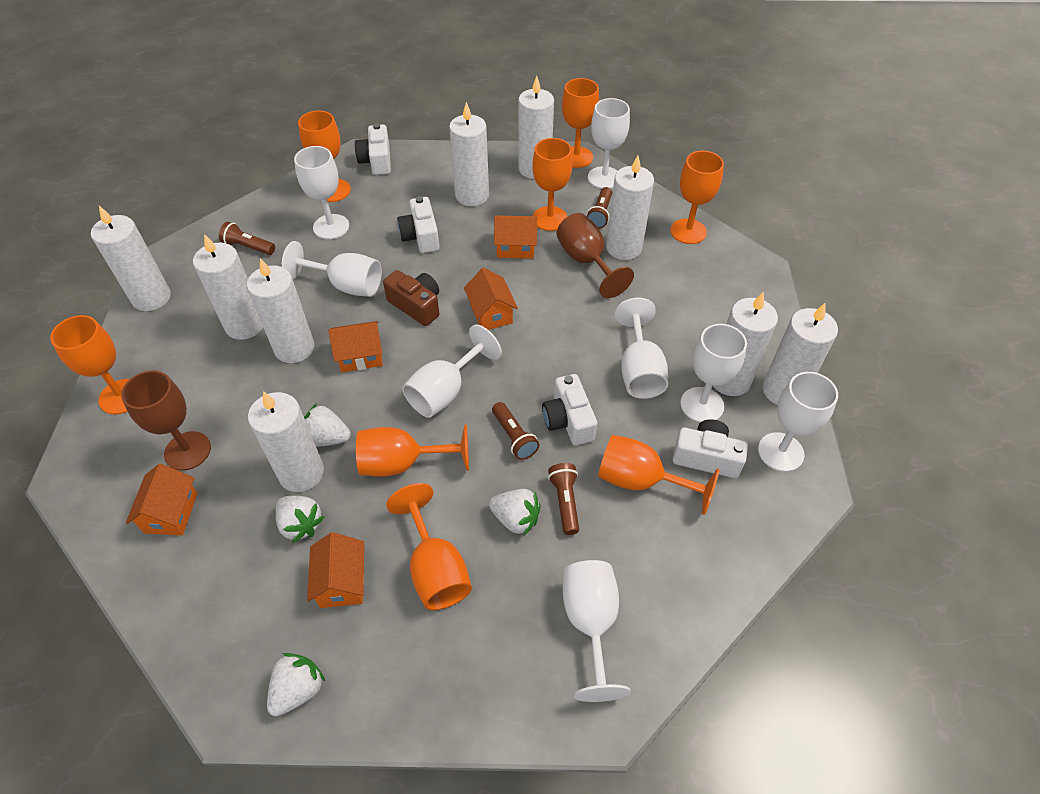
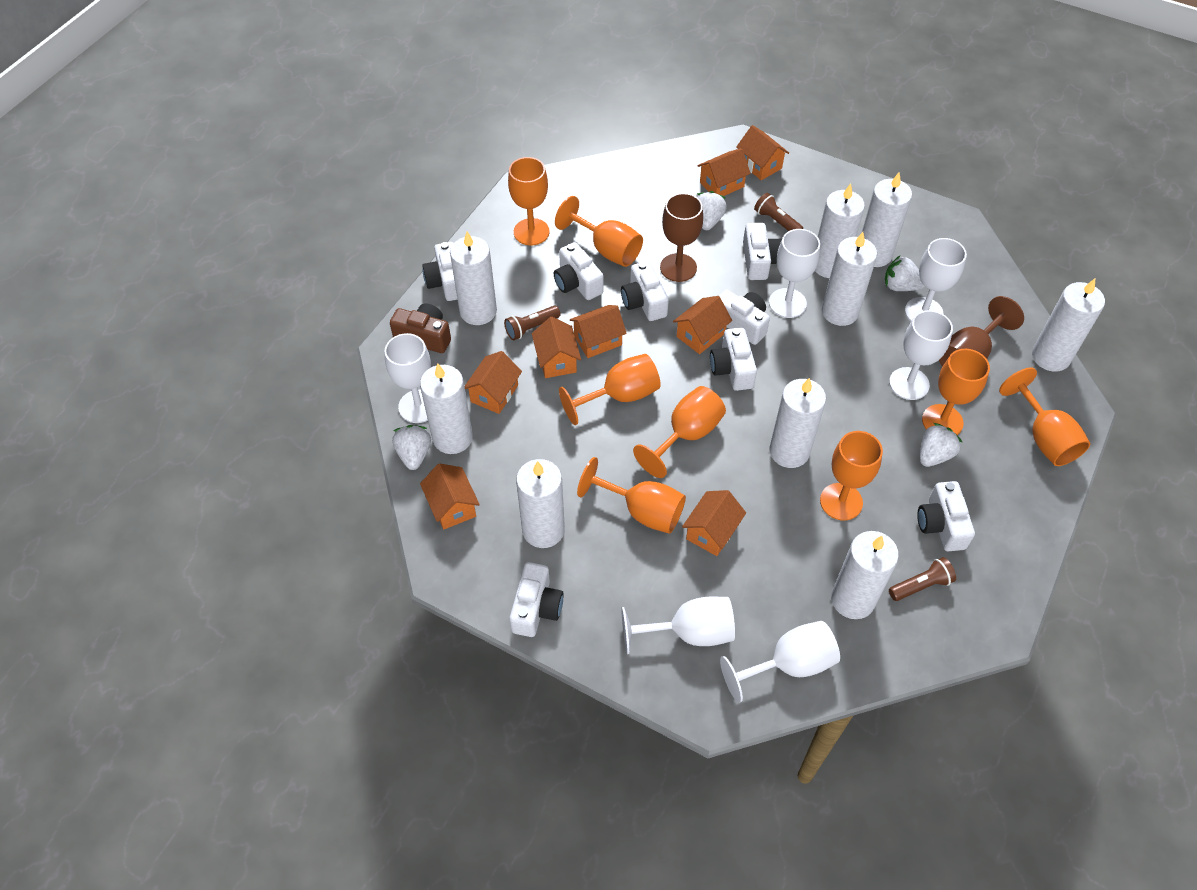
brown flashlight: [219,222,275,255] [492,402,540,460] [548,463,579,535] [587,187,612,229] = 4 -> [504,305,561,340] [754,193,803,231] [889,557,956,601] = 3
orange house: [126,464,198,535] [307,532,364,608] [328,321,383,372] [464,268,518,330] [494,215,537,259] = 5 -> [420,463,480,530] [465,351,522,414] [532,317,581,378] [570,305,627,358] [673,296,732,354] [682,490,746,556] [697,148,751,196] [736,125,789,180] = 8
white camera: [355,123,391,175] [397,196,440,253] [542,374,597,445] [673,419,748,478] = 4 -> [422,242,458,301] [509,562,564,637] [554,242,604,300] [621,261,669,321] [710,327,757,391] [719,290,770,345] [743,223,782,280] [917,481,975,551] = 8
white goblet: [282,241,382,297] [294,146,349,239] [402,324,502,418] [563,560,631,702] [588,98,630,189] [615,298,668,399] [680,324,747,423] [758,372,838,472] = 8 -> [385,333,431,423] [621,597,735,654] [720,621,840,703] [769,229,820,318] [889,310,953,400] [905,238,967,321] = 6

